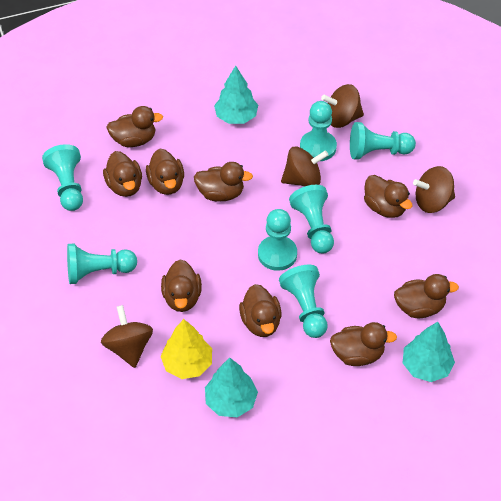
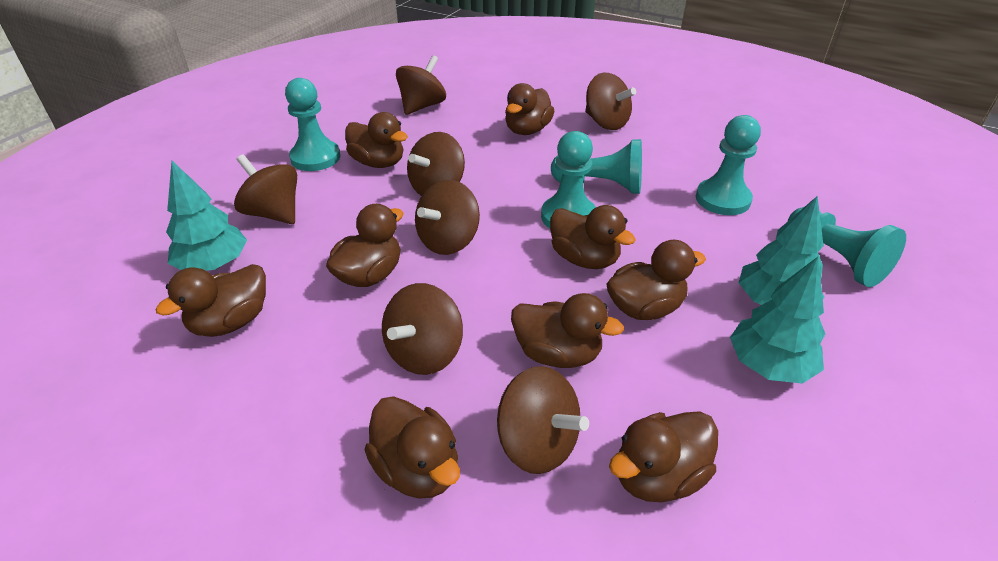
brown spinning top: [101,305,153,368] [281,146,328,186] [321,84,364,128] [413,166,455,213] = 4 -> [234,154,297,224] [382,283,463,375] [396,55,446,115] [407,132,465,196] [415,180,480,255] [497,366,589,474] [585,72,636,130] = 7
turquoise pawn: [42,144,83,211] [67,244,137,284] [258,209,297,271] [279,265,328,338] [289,185,334,254] [300,101,337,161] [350,122,416,160] = 7 -> [285,78,340,171] [541,131,596,228] [551,139,642,194] [696,115,761,215] [788,207,906,287] = 5
yellow tree: [160,319,212,379] = 1 -> none = 0

